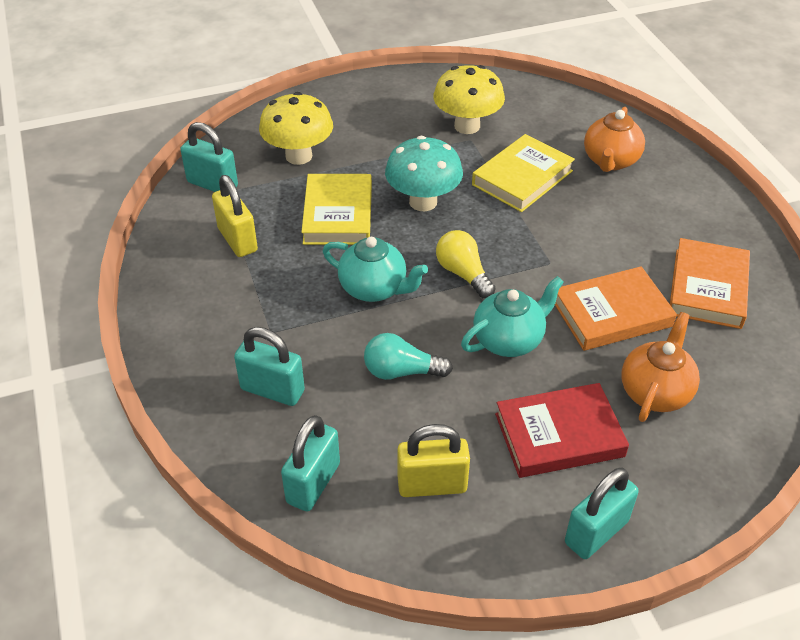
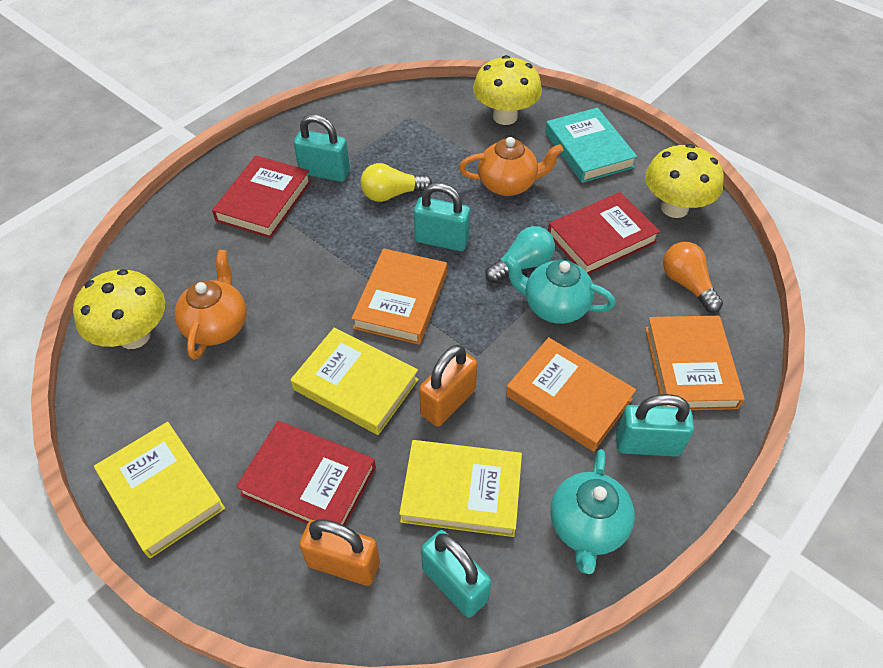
orange book: [555,266,677,351] [670,238,750,329] = 2 -> [352,248,447,345] [506,337,636,452] [645,316,745,410] = 3
orange light bulb: none = 0 -> [663,242,723,313] = 1
orange padlock: none = 0 -> [299,519,380,586] [419,345,477,427] = 2
red book: [495,383,629,478] = 1 -> [212,155,311,238] [236,421,376,526] [548,192,660,275] = 3
turquoise book: none = 0 -> [545,108,637,183] = 1
turquoise mushroom: [385,136,463,211] = 1 -> none = 0
yellow book: [301,174,372,245] [472,134,575,212] = 2 -> [94,422,225,558] [291,328,419,435] [399,440,522,537] = 3
yellow mushroom: [259,92,333,165] [433,65,505,134] = 2 -> [73,269,165,349] [473,55,542,125] [645,144,724,218] = 3
yellow padlock: [212,175,258,257] [397,424,470,497] = 2 -> none = 0

